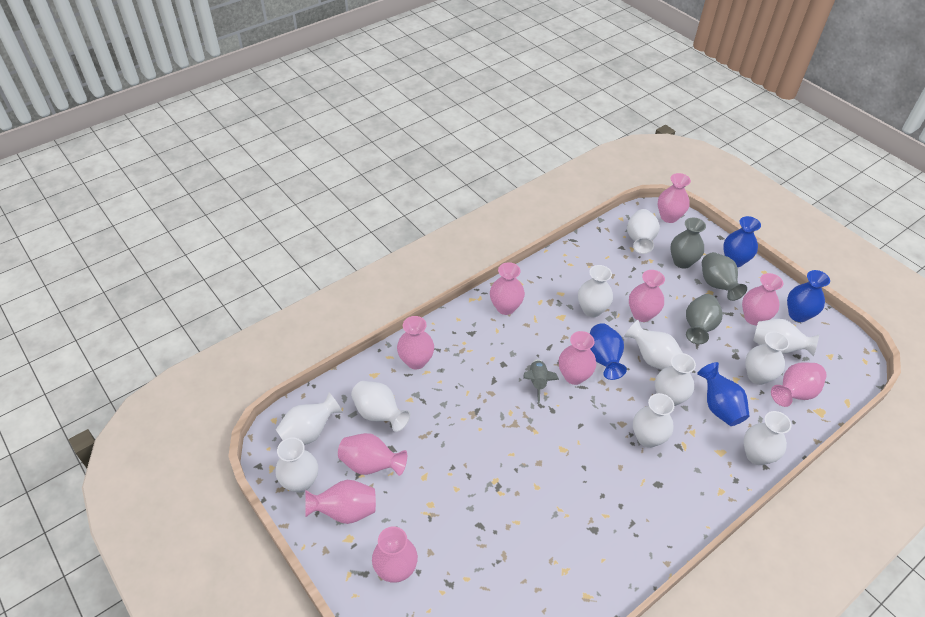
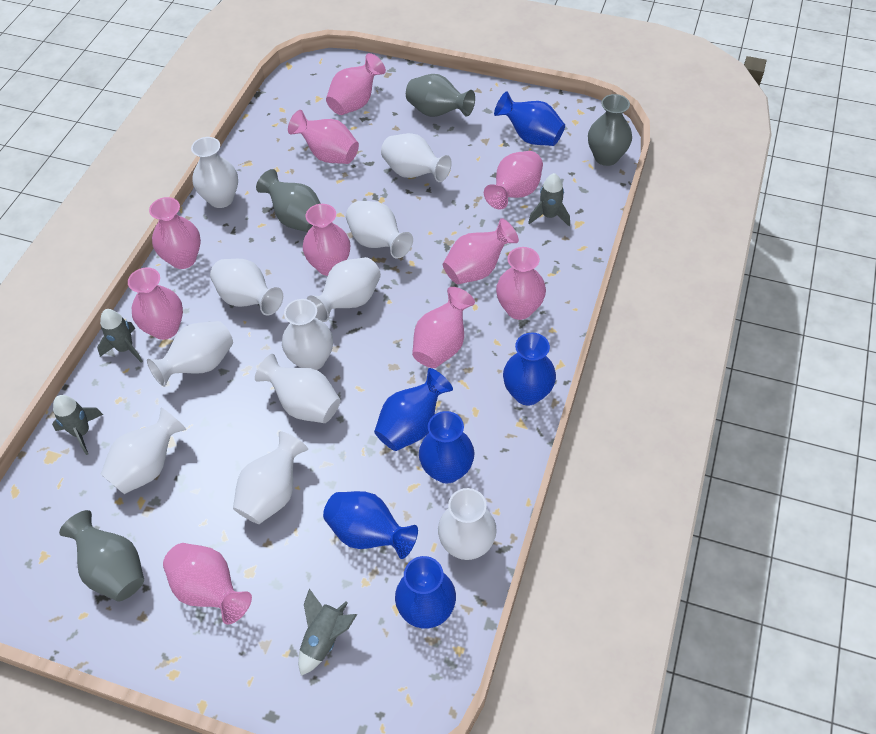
blue vase: [590,323,627,380] [697,362,750,426] [723,216,761,267] [787,270,830,322] = 4 -> [323,491,418,559] [374,368,453,451] [395,556,456,628] [419,411,475,484] [494,91,565,146] [503,332,556,406] = 6
grey rocket: [523,359,559,403] = 1 -> [52,395,103,455] [97,309,143,363] [298,589,357,676] [528,173,570,226] = 4
grey vase: [670,217,706,269] [686,294,723,344] [702,252,747,301] = 3 -> [59,510,144,602] [256,169,321,232] [406,74,475,117] [588,94,632,166] = 4

